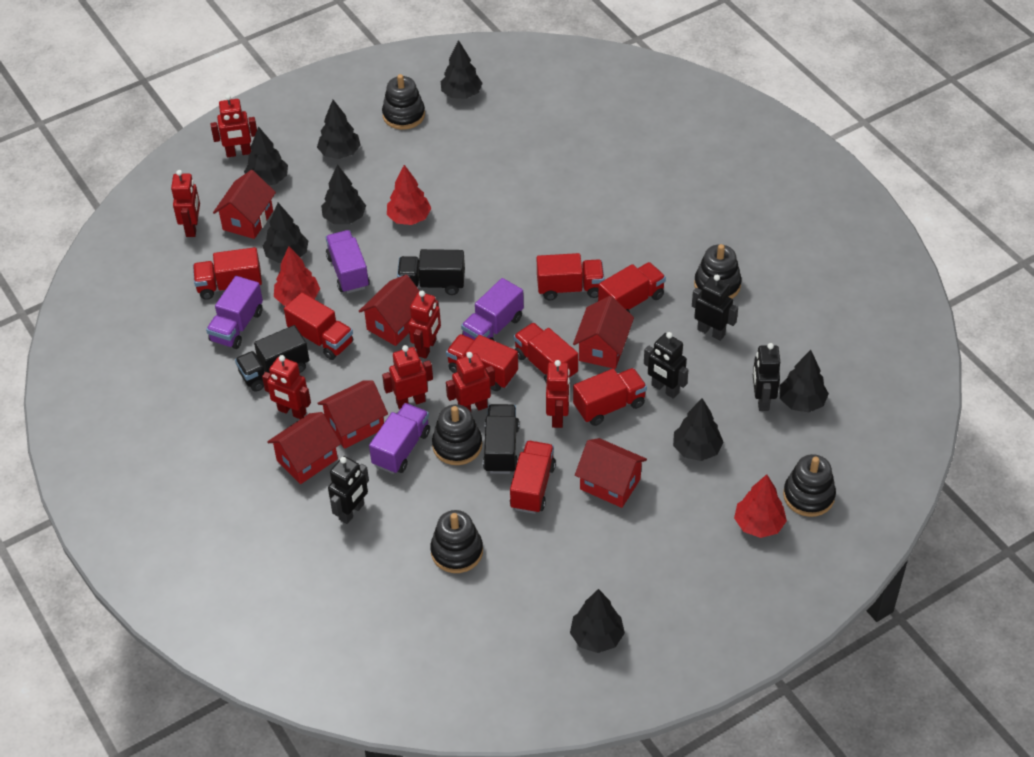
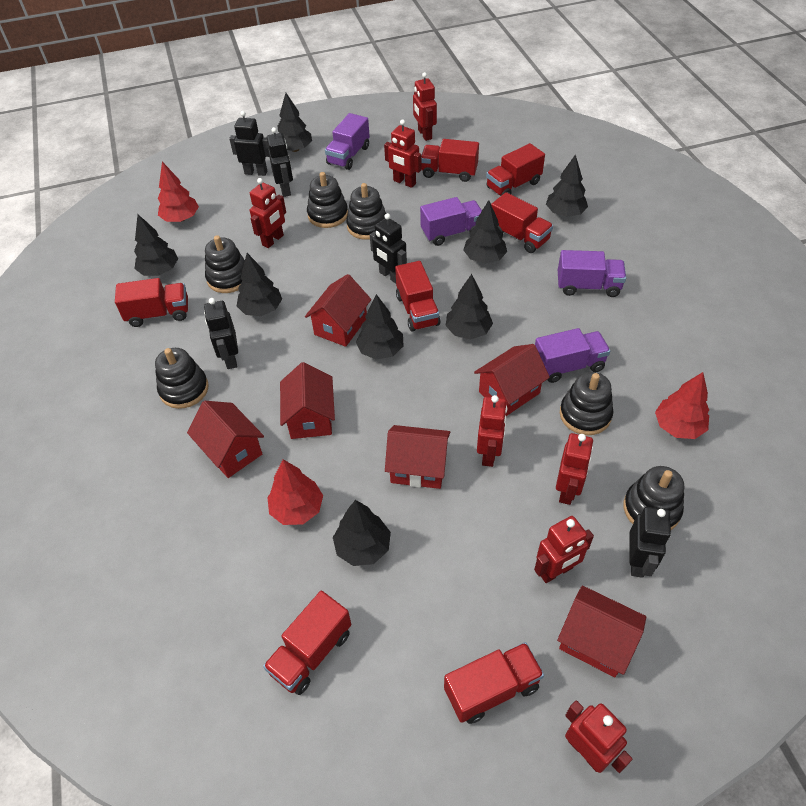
black robot: [328,456,369,524] [644,332,688,399] [692,275,738,341] [753,343,780,411] = 4 -> [204,298,238,369] [229,111,269,176] [267,127,293,197] [370,213,407,283] [629,507,671,578] = 5
black stacking toy: [382,74,425,130] [430,510,483,573] [432,404,482,465] [694,244,742,299] [783,454,836,517] = 5 -> [155,348,209,409] [205,235,245,293] [307,172,348,228] [346,183,386,240] [560,372,613,435] [623,466,684,530] = 6
black truck: [235,325,309,391] [397,249,465,295] [483,404,519,474] = 3 -> none = 0
red truck: [193,247,262,300] [284,292,353,360] [446,334,518,391] [510,441,556,514] [513,323,578,383] [537,253,604,301] [573,368,647,426] [598,262,666,313] = 8 -> [115,278,188,327] [263,591,351,695] [395,261,441,332] [421,139,479,182] [444,642,544,724] [486,143,545,196] [491,192,553,253] = 7

